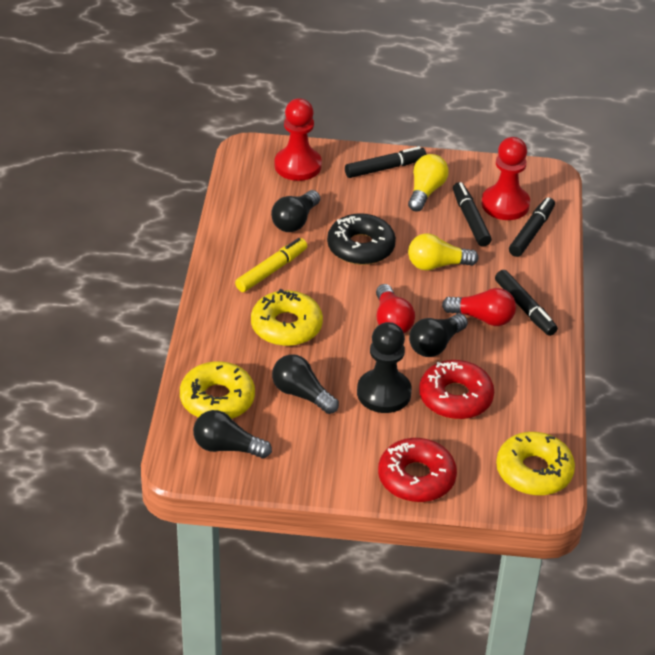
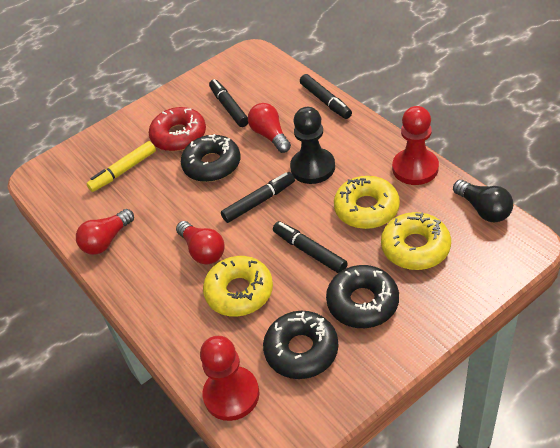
black donut: [327,213,396,265] = 1 -> [181,134,241,182] [263,311,339,379] [326,265,399,328] = 3
black light bulb: [193,410,272,458] [271,190,320,232] [272,354,339,414] [409,314,468,357] = 4 -> [453,180,513,222] = 1
red donut: [378,438,457,502] [419,360,494,419] = 2 -> [149,107,206,151] = 1
red light bulb: [376,284,415,333] [442,288,516,326] = 2 -> [76,209,134,255] [176,221,224,265] [248,103,291,153] = 3
yellow light bulb: [408,154,449,212] [408,233,479,270] = 2 -> none = 0

